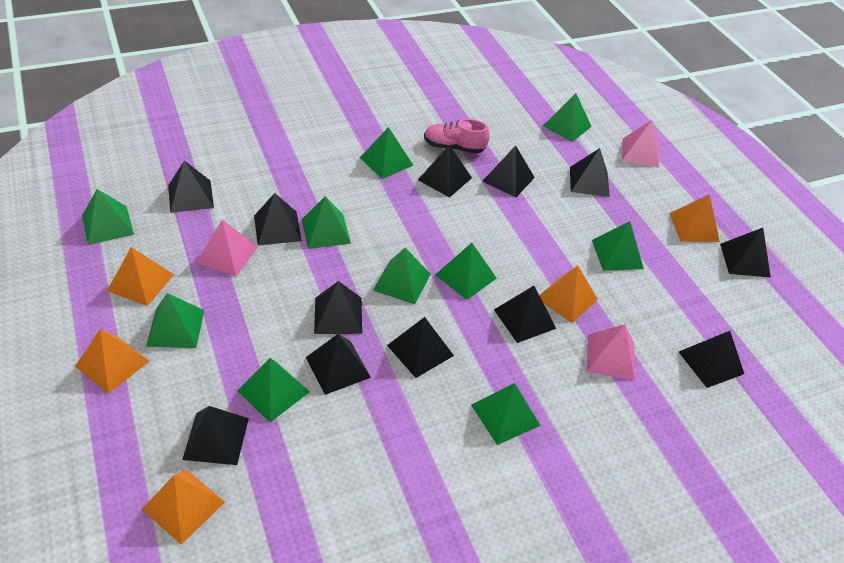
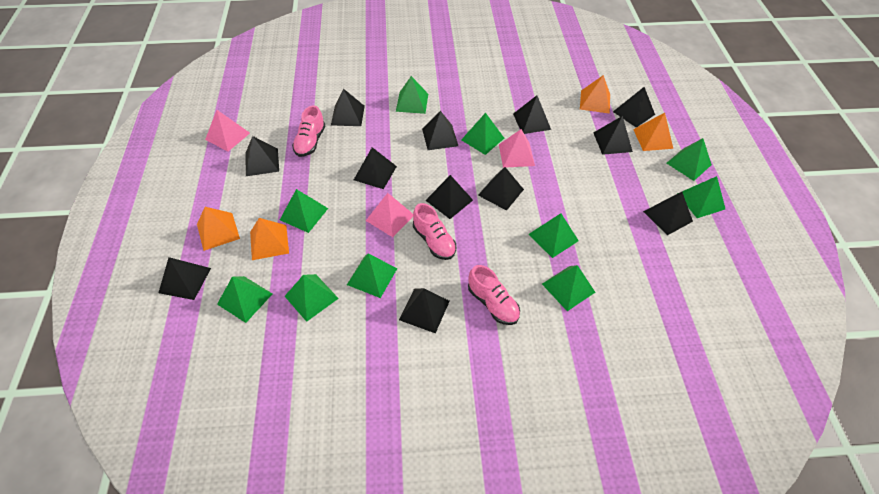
orange pyramid: [75,329,150,394] [107,247,174,306] [142,469,225,544] [539,266,598,323] [669,194,720,242] = 5 -> [197,207,240,251] [250,218,289,260] [580,75,610,114] [633,113,673,151] = 4
pink shoe: [424,119,490,154] = 1 -> [292,106,325,157] [413,203,456,260] [468,265,520,325] = 3

